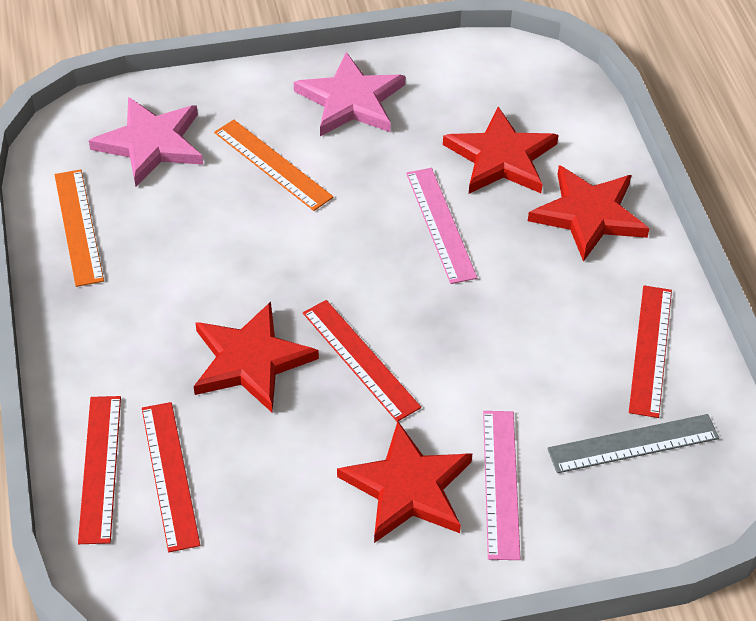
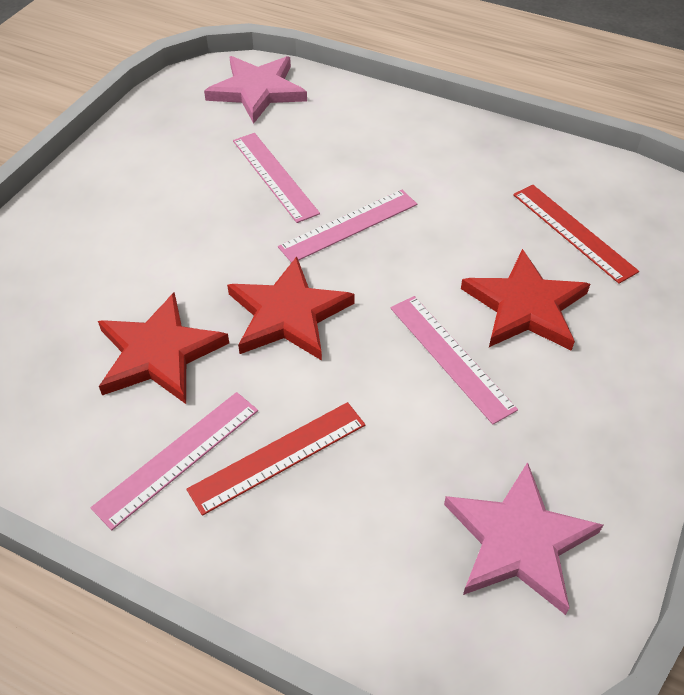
grey ruler: [547,414,719,473] = 1 -> none = 0
orange ruler: [55,169,104,287] [214,120,334,211] = 2 -> none = 0
pink ruler: [406,168,477,284] [483,411,520,560] = 2 -> [91,392,258,530] [233,133,320,223] [278,189,417,263] [391,296,518,424] = 4
red ruler: [78,396,121,544] [142,402,200,552] [303,300,421,422] [629,285,672,418] = 4 -> [186,402,365,516] [513,185,639,284] = 2
red star: [194,302,319,412] [337,421,472,543] [443,107,559,194] [528,165,649,262] = 4 -> [98,292,229,404] [227,256,355,361] [461,249,590,351] = 3

